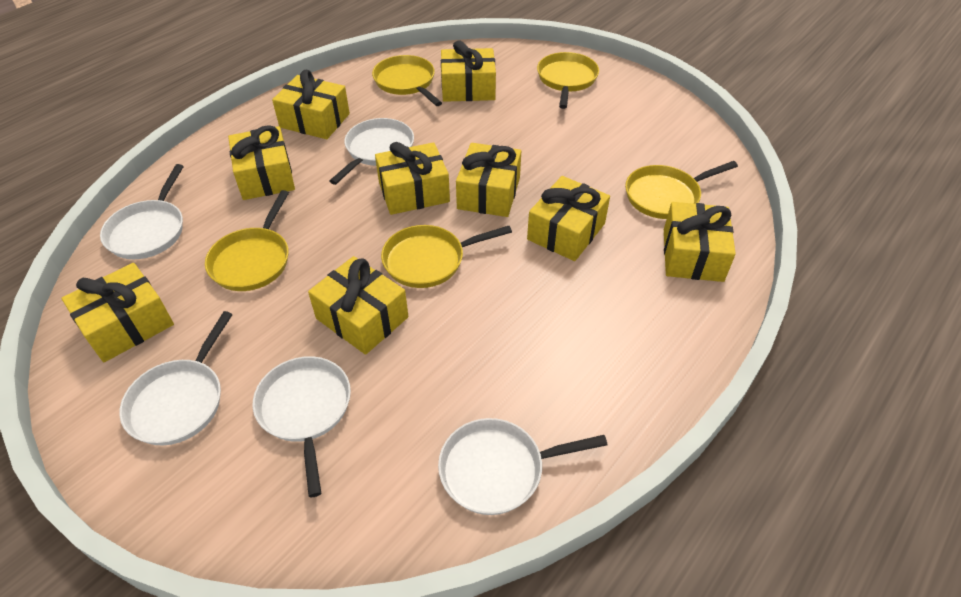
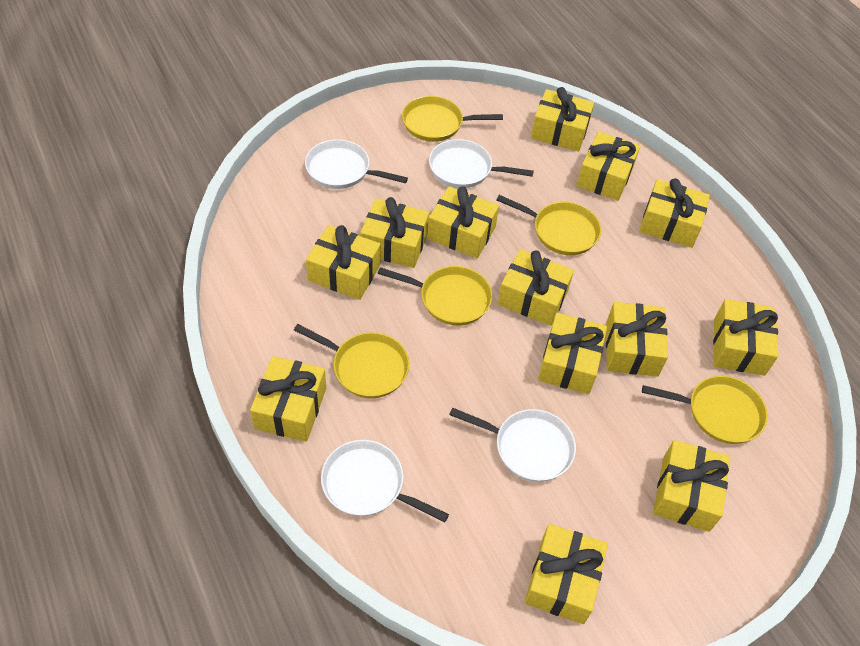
white pan: [100,164,184,259] [119,311,233,446] [253,356,351,497] [330,118,414,185] [438,418,607,515] = 5 -> [305,139,408,189] [321,440,449,522] [429,139,534,188] [449,408,576,482] = 4
yellow gift: [62,263,174,362] [228,125,295,200] [272,70,350,139] [308,256,409,355] [375,142,450,215] [441,40,496,102] [456,143,521,217] [527,176,610,261] [664,202,736,282] = 9 -> [250,356,326,442] [306,225,381,300] [360,197,429,268] [427,186,499,258] [497,249,574,326] [525,524,608,624] [531,87,594,152] [538,313,607,394] [576,132,640,201] [606,302,668,377] [639,178,710,248] [653,440,730,532] [713,299,778,376] = 13

